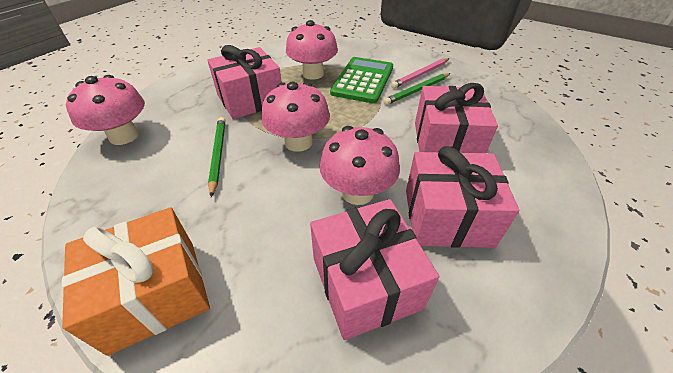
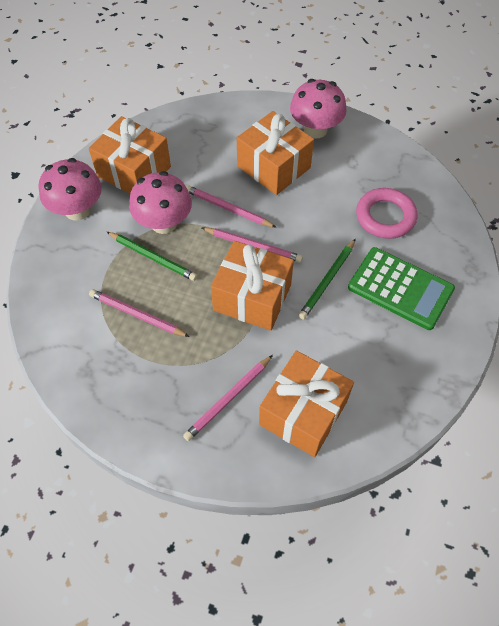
orange gift: [62,207,210,356] = 1 -> [89,116,171,194] [211,241,294,331] [237,111,314,195] [259,350,354,457] = 4
pink gift: [207,45,282,119] [310,199,439,340] [406,146,519,248] [415,83,498,153] = 4 -> none = 0
pink mushroom: [66,75,145,145] [262,82,330,152] [286,20,338,80] [319,126,400,205] = 4 -> [39,158,102,221] [129,171,192,234] [290,79,347,138] = 3
pink pencil: [391,58,450,89] = 1 -> [89,289,190,337] [183,355,273,441] [186,185,277,228] [202,228,303,263] = 4
pink ring: none = 0 -> [356,188,417,239] = 1

